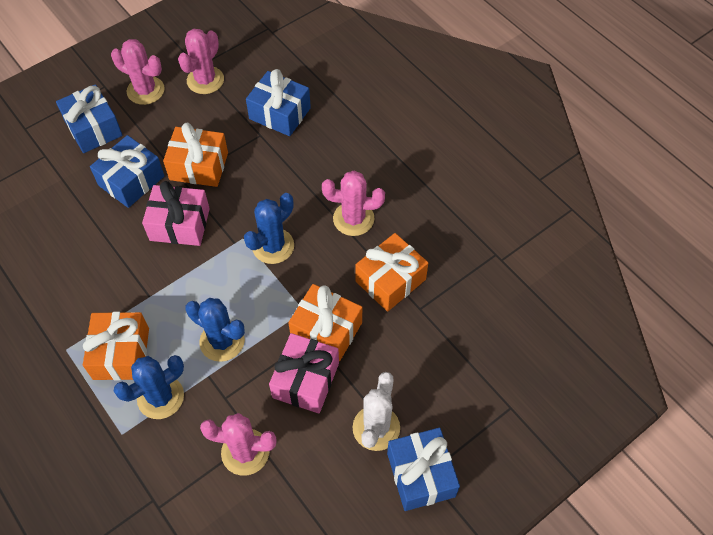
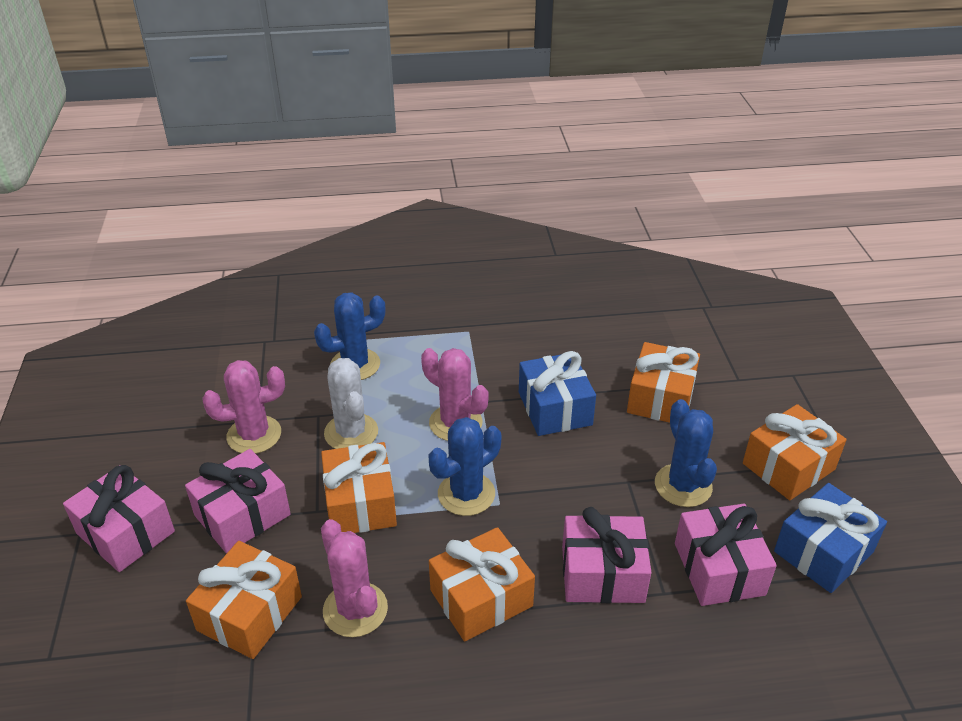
blue gift: [56,84,123,153] [90,135,164,208] [246,69,311,136] [387,428,460,511] = 4 -> [519,351,596,436] [774,483,887,593] = 2
orange gift: [83,312,149,380] [163,123,228,187] [288,284,362,361] [355,233,428,312] = 4 -> [186,541,302,659] [321,442,397,533] [429,527,535,641] [627,342,700,423] [743,404,847,500] = 5
pink cactus: [111,39,165,105] [178,29,224,94] [200,413,277,476] [322,171,385,236] = 4 -> [202,360,285,454] [321,519,388,637] [421,348,489,441] = 3
pink gift: [142,181,210,246] [269,333,339,413] = 2 -> [63,465,175,572] [185,449,291,553] [562,507,652,603] [675,504,777,606] = 4

